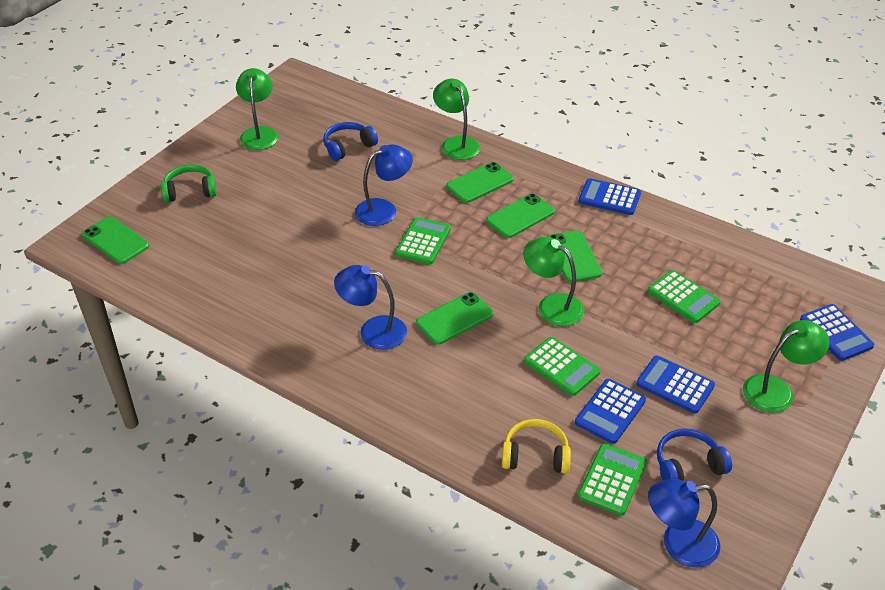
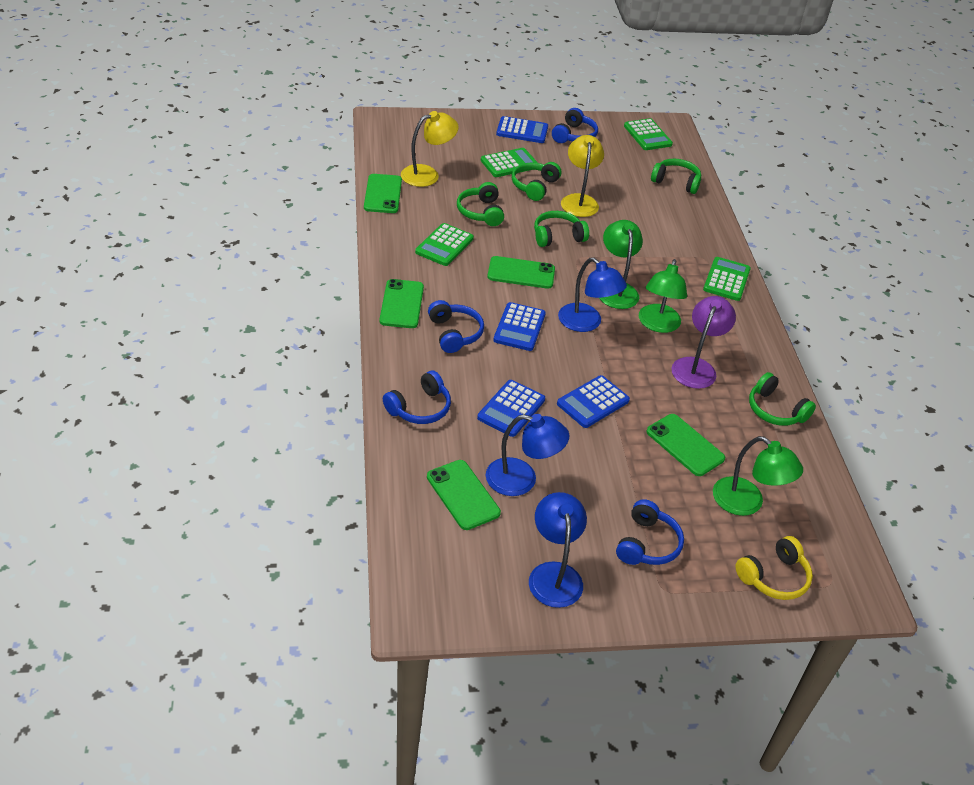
blue headphones: [323,122,378,161] [657,428,732,481] = 2 -> [383,371,451,424] [428,300,484,353] [552,108,598,143] [616,499,684,565] = 4
green headphones: [161,164,217,202] = 1 -> [457,182,504,226] [512,162,561,201] [534,211,589,247] [651,159,701,194] [749,372,816,426] = 5
green lamp: [236,68,278,150] [433,79,480,160] [523,237,584,326] [743,320,830,412] = 4 -> [599,220,643,309] [639,259,687,333] [713,436,803,516] = 3
purple lamp: none = 0 -> [672,296,736,389] = 1
yellow lamp: none = 0 -> [401,111,459,187] [561,135,604,217] = 2

